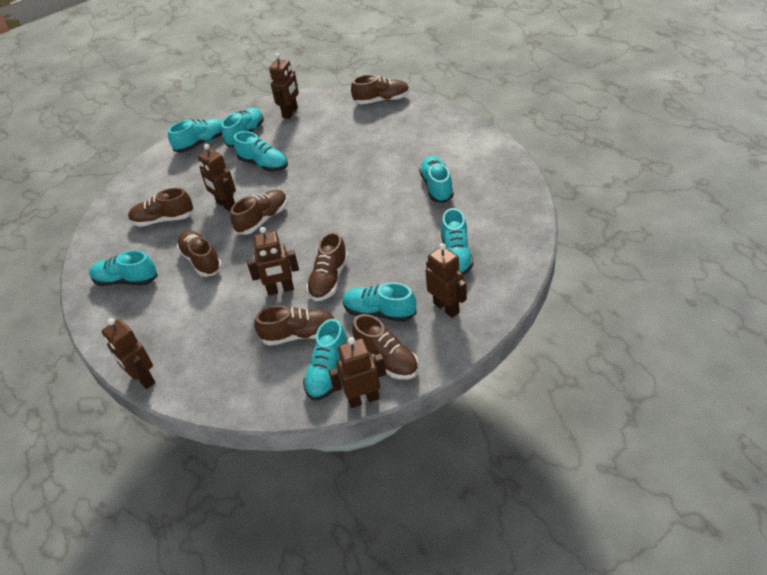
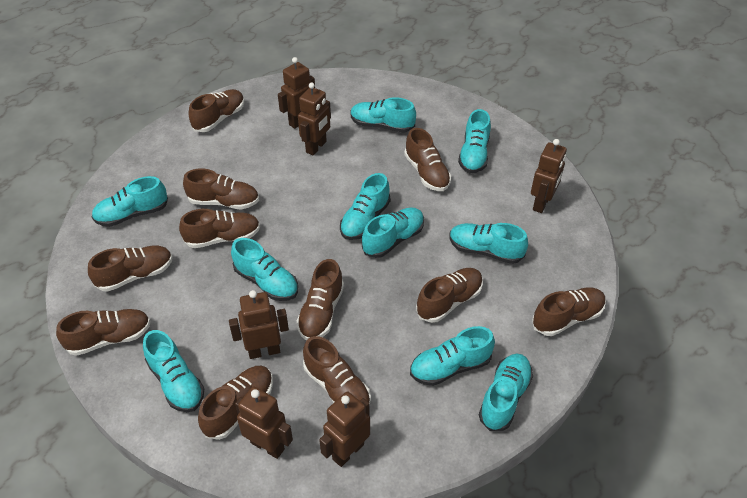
brown shoe: [128,188,194,227] [177,231,222,277] [230,190,287,235] [254,306,334,346] [306,232,348,301] [351,75,410,105] [352,314,419,379] = 7 -> [56,309,151,356] [88,245,173,292] [179,209,260,248] [183,169,259,210] [188,89,244,132] [198,366,273,440] [297,259,344,341] [303,336,371,407] [404,128,451,191] [416,268,483,323] [532,287,606,336] = 11
turquoise shoe: [89,250,158,286] [168,118,222,153] [222,107,264,147] [234,131,288,172] [303,319,348,400] [343,282,417,322] [419,156,454,203] [441,208,473,275] = 8 -> [91,176,168,227] [143,330,204,412] [231,238,298,301] [340,173,391,240] [351,97,416,132] [362,207,424,258] [410,326,495,386] [449,223,528,264] [458,109,491,173] [479,353,533,431] = 10

